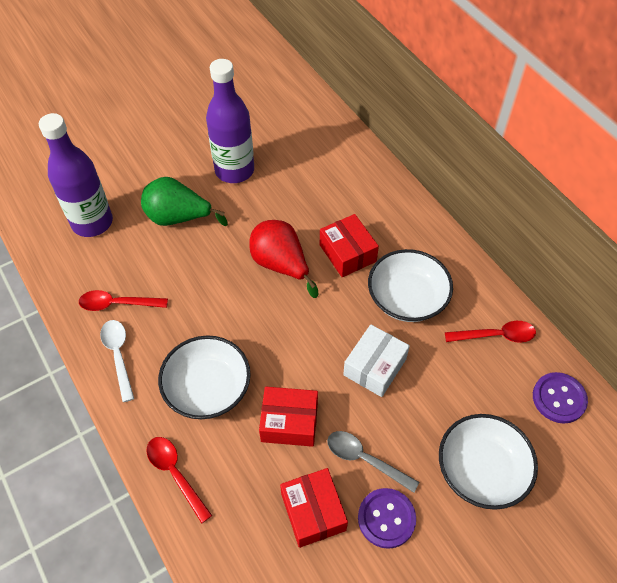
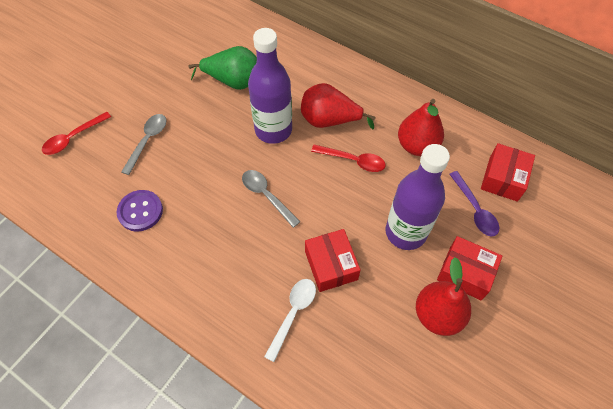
grey spoon: [327,431,420,493] = 1 -> [121,114,166,175] [242,170,300,228] = 2
purple button: [358,488,416,549] [533,372,588,424] = 2 -> [116,190,163,232] = 1
purple spoon: none = 0 -> [449,171,500,237] = 1
red pear: [249,220,318,298] = 1 -> [301,83,376,129] [398,99,444,156] [416,257,471,336] = 3
red spoon: [79,290,168,311] [146,437,212,524] [445,321,536,343] = 3 -> [42,112,111,155] [311,144,386,172] = 2
white bowl: [158,335,251,419] [368,249,453,322] [439,414,538,510] = 3 -> none = 0
white box: [343,324,410,397] = 1 -> none = 0

